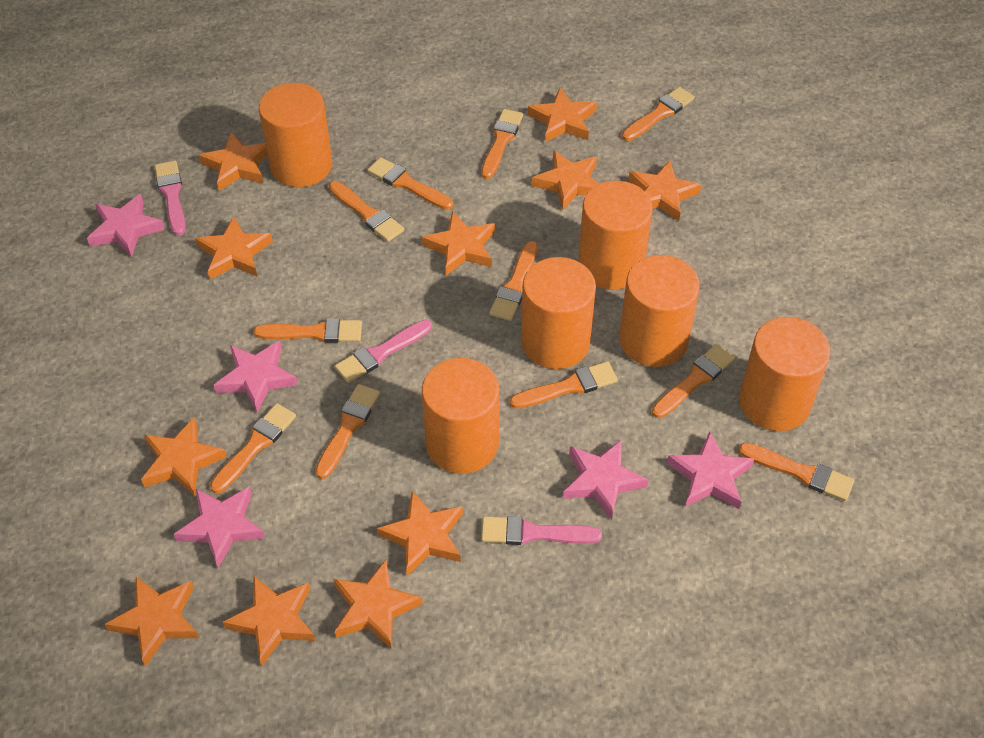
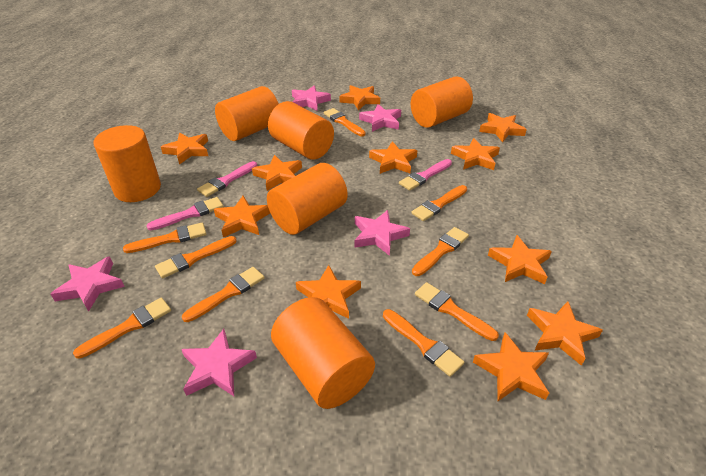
orange brush: [210,403,296,493] [254,319,362,343] [315,384,380,479] [329,181,404,242] [367,157,453,210] [481,109,523,179] [489,241,538,321] [510,362,618,409] [622,87,695,141] [652,344,735,418] [738,443,854,501] = 11 -> [73,298,171,359] [123,222,206,253] [155,236,237,278] [182,267,265,322] [324,108,366,136] [383,309,464,377] [411,185,467,221] [412,227,469,276] [415,282,499,341] = 9

